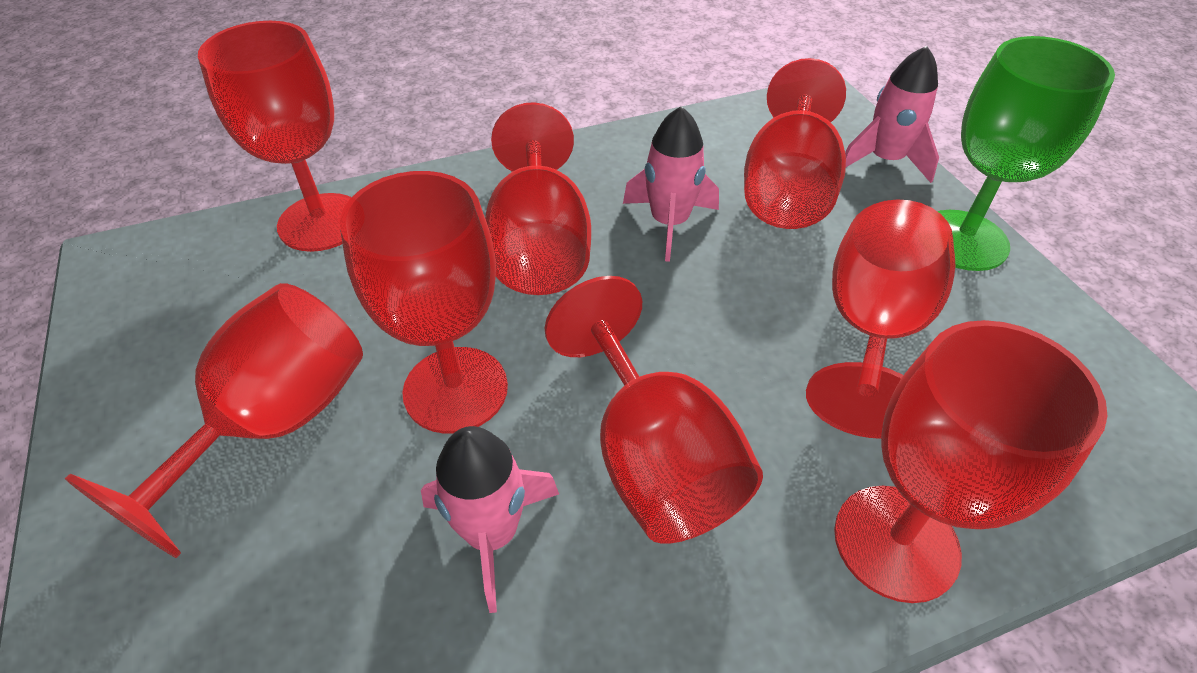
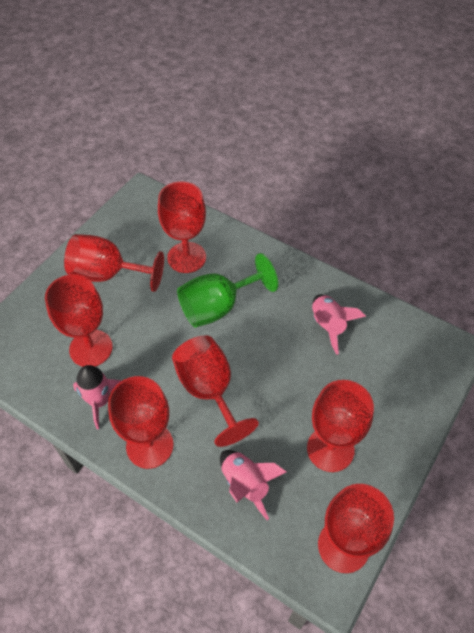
red goblet: [65,283,363,558] [198,21,352,252] [340,171,508,434] [485,102,591,295] [544,276,763,544] [744,58,846,229] [806,200,955,439] [834,320,1108,603] = 8 -> [45,274,113,367] [64,234,164,292] [108,376,173,469] [158,181,206,273] [172,335,259,447] [307,380,374,472] [318,484,394,573] = 7

